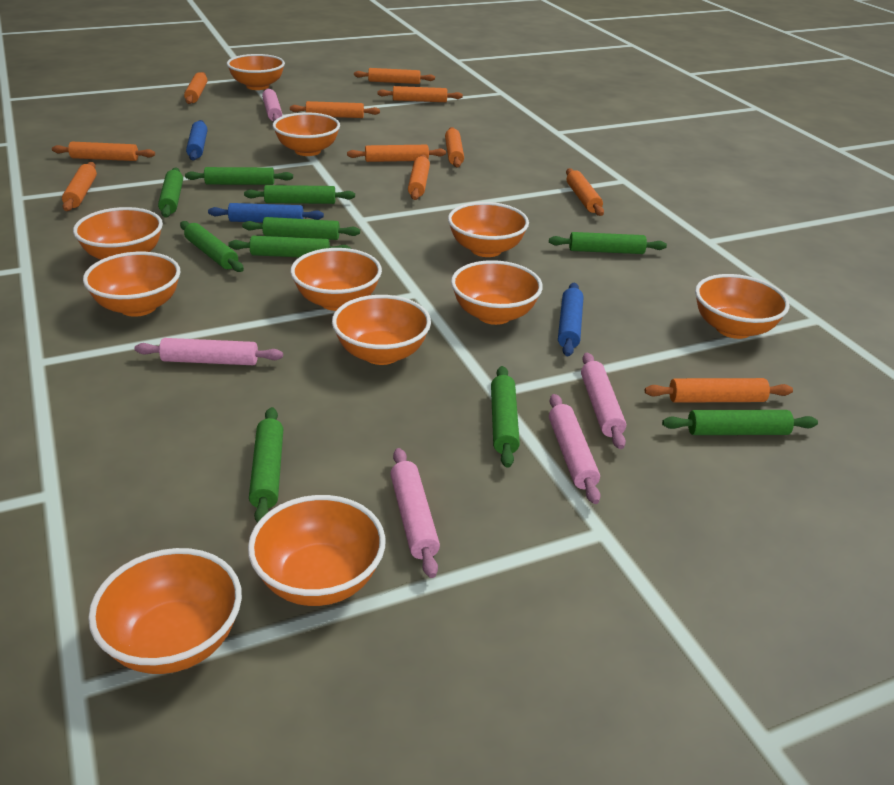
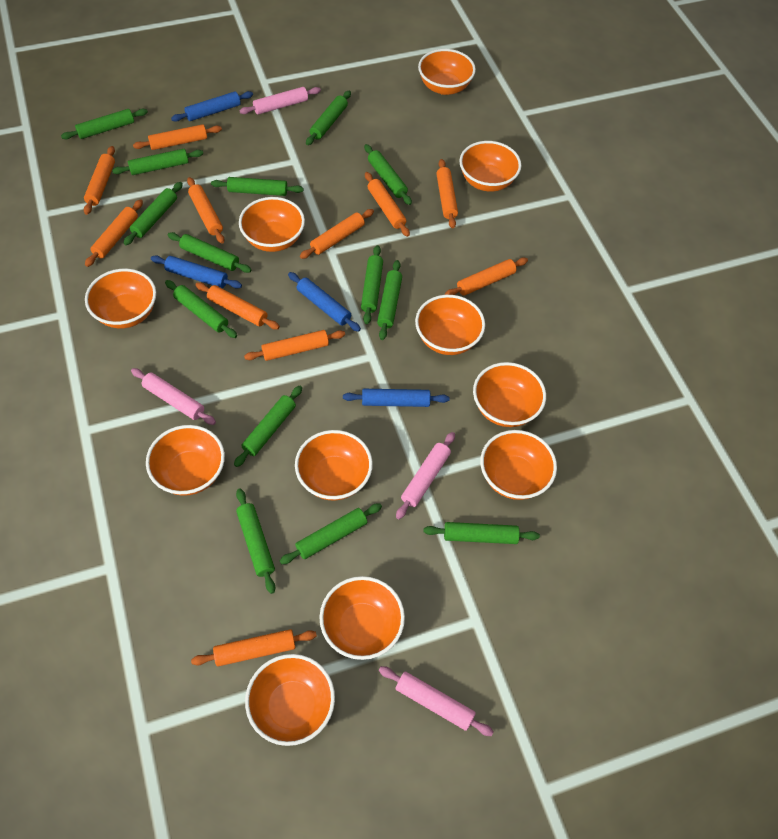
blue rolling pin: [186,120,208,161] [208,203,324,223] [558,283,583,357] = 3 -> [151,256,242,289] [171,91,253,122] [288,272,361,332] [343,389,449,407] = 4
green rolling pin: [158,167,183,217] [180,221,244,272] [185,167,293,185] [228,236,351,257] [242,217,360,240] [244,185,355,204] [249,407,283,523] [491,366,520,468] [549,232,667,254] [662,410,818,435] = 10 -> [61,109,148,139] [112,149,203,175] [124,182,183,245] [165,280,237,338] [168,232,252,273] [211,177,303,196] [234,386,302,467] [236,488,275,594] [280,503,382,564] [306,91,351,145] [361,245,383,324] [364,144,412,205] [377,260,402,340] [424,522,540,544] = 14
pink rolling pin: [135,338,283,365] [262,88,282,121] [390,448,440,578] [549,394,601,504] [581,353,626,449] = 5 -> [131,368,216,425] [239,87,321,114] [379,666,494,736] [396,432,455,519] = 4

